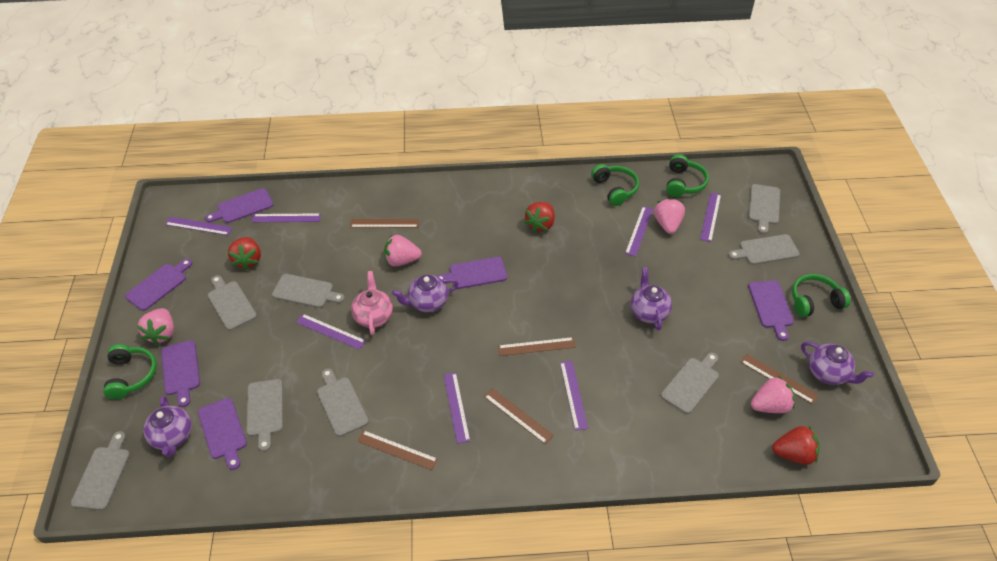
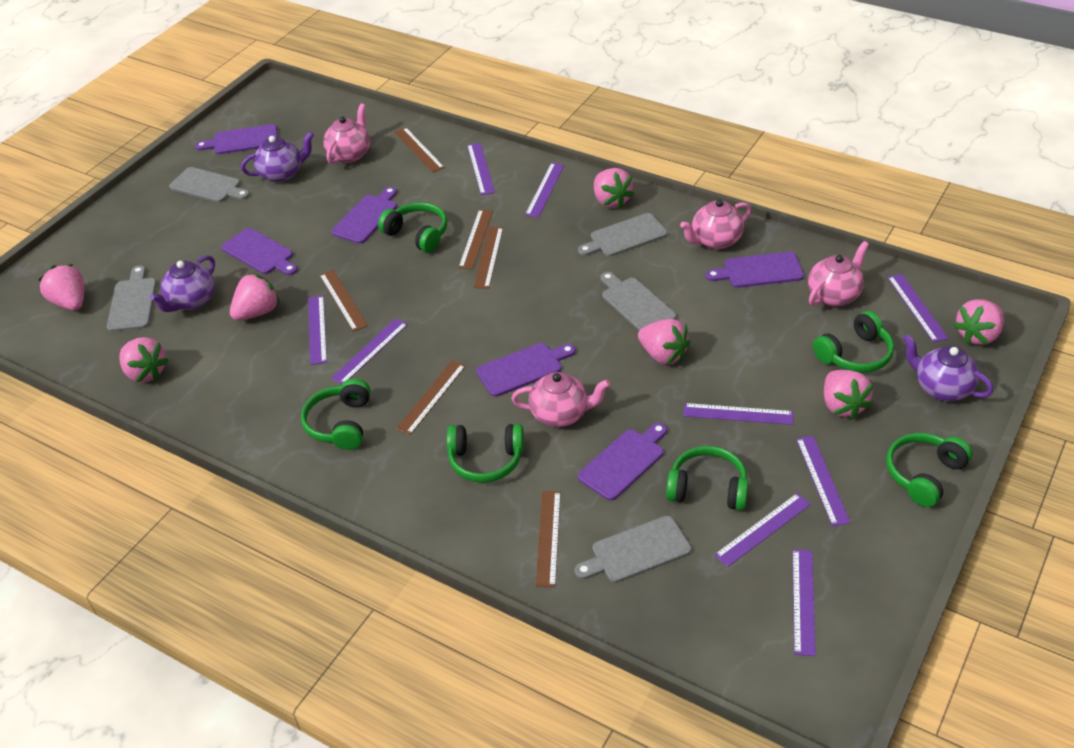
brown ruler: [350,219,419,228] [357,430,438,470] [484,388,554,444] [498,337,576,356] [741,354,819,404] = 5 -> [319,270,368,332] [394,127,445,173] [396,360,466,435] [458,209,493,269] [474,227,503,289] [536,491,561,587] = 6
green headphones: [103,344,157,399] [591,164,639,206] [666,154,709,197] [792,274,851,317] = 4 -> [301,378,371,450] [378,202,447,253] [447,424,524,483] [666,446,749,510] [813,311,894,373] [886,433,972,507] = 6
grey cutting board: [71,431,130,510] [208,275,257,330] [247,379,283,452] [272,274,345,308] [317,368,369,437] [661,353,719,414] [728,234,800,265] [749,184,780,234] = 8 -> [107,265,157,332] [169,167,250,202] [575,516,691,583] [578,213,668,257] [600,272,676,331] = 5
pink strawberry: [137,308,174,345] [384,234,422,267] [654,198,685,234] [751,376,795,413] = 4 -> [38,264,84,310] [120,337,169,382] [230,273,280,321] [594,168,634,209] [638,319,690,365] [824,370,873,420] [953,299,1004,345] = 7
pink teapot: [351,271,393,335] = 1 -> [323,103,370,164] [511,372,610,427] [680,199,751,249] [808,241,869,307] = 4
purple ruler: [165,217,233,235] [252,213,321,222] [296,314,366,350] [444,372,470,444] [560,361,588,431] [625,206,653,257] [700,192,721,242] = 7 -> [308,296,327,365] [331,318,408,384] [467,143,495,195] [525,163,564,218] [683,403,793,425] [714,493,811,567] [792,549,816,656] [796,436,851,526] [887,274,949,342] = 9
purple teapot: [143,395,192,457] [392,275,459,312] [631,267,672,330] [801,342,874,385] = 4 -> [150,255,215,312] [241,132,314,182] [903,334,993,401] = 3
red strawberry: [228,237,261,270] [524,202,555,233] [772,426,820,465] = 3 -> none = 0

